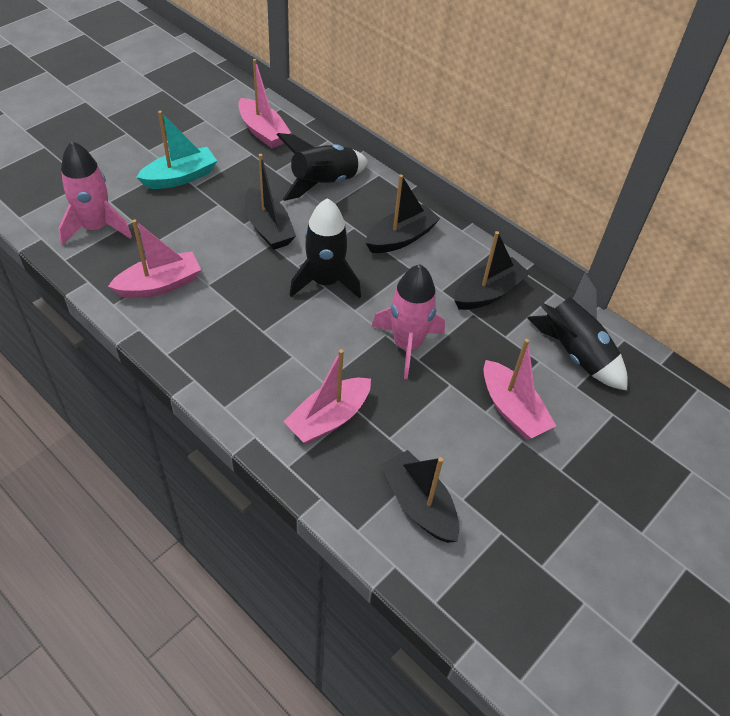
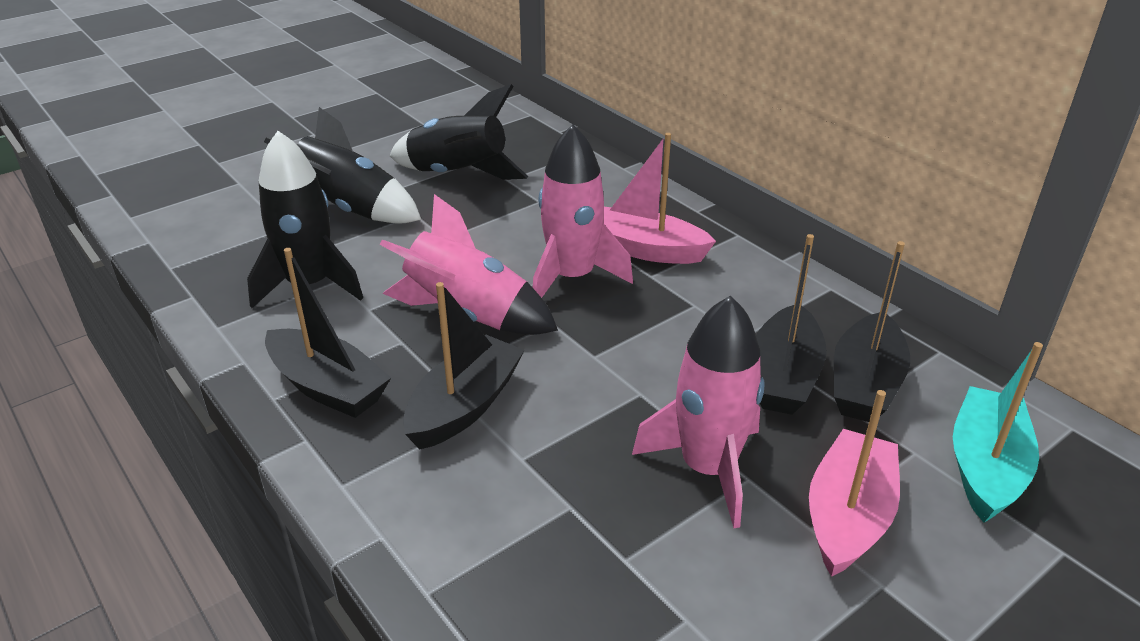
pink boat: [108,219,201,298] [238,59,291,148] [283,349,371,444] [484,339,556,439] = 4 -> [603,133,716,264] [809,390,900,577] = 2
pink rocket: [58,141,132,246] [372,264,445,379] = 2 -> [380,194,558,335] [533,124,633,298] [632,295,765,528] = 3

